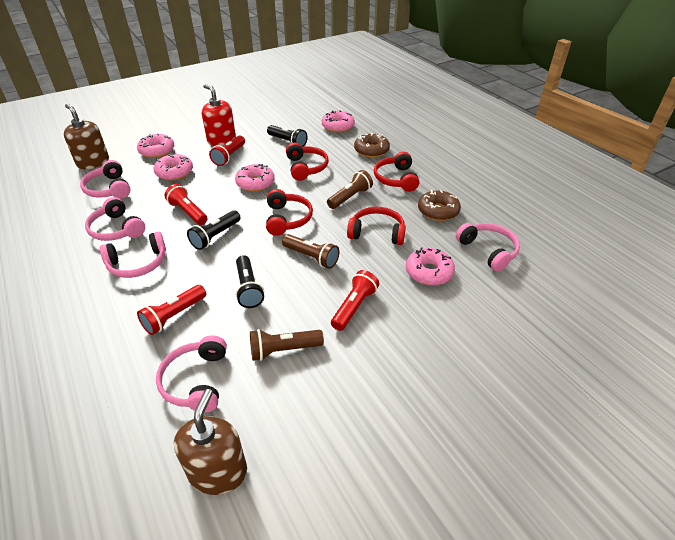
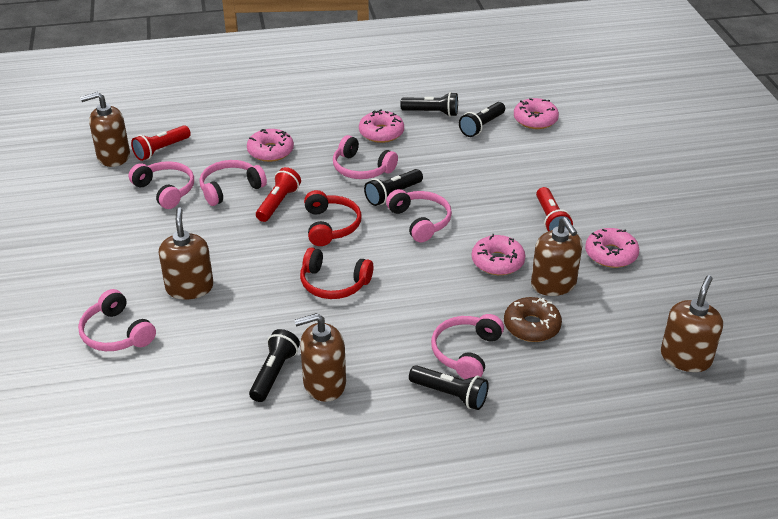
black flashlight: [187,210,241,250] [236,255,264,308] [267,125,308,147] = 3 -> [249,329,300,402] [364,169,423,206] [400,92,458,117] [409,365,489,410] [459,102,505,137] = 5
brown donut: [354,133,390,158] [418,190,461,221] = 2 -> [504,297,562,342] = 1
brown flashlight: [250,329,324,361] [282,234,339,269] [327,170,373,209] = 3 -> none = 0
brown soap dispenser: [64,104,109,169] [174,389,247,495] = 2 -> [80,92,130,167] [159,207,214,300] [294,313,346,402] [531,217,582,296] [661,275,723,372] = 5
pink headphones: [80,160,131,199] [85,197,145,241] [100,232,166,278] [156,335,227,412] [456,223,520,272] = 5 -> [78,289,156,351] [129,161,194,209] [200,160,267,206] [333,135,398,179] [386,189,452,242] [431,314,504,379] = 6
red flashlight: [137,285,206,335] [164,184,208,225] [209,135,245,166] [331,270,379,331] = 4 -> [131,125,191,161] [256,167,301,222] [536,187,573,231] = 3
red headphones: [266,189,313,236] [286,143,329,181] [347,207,406,245] [374,152,419,192] = 4 -> [300,248,373,299] [304,190,361,246] = 2
red soap dispenser: [202,84,236,146] = 1 -> none = 0

